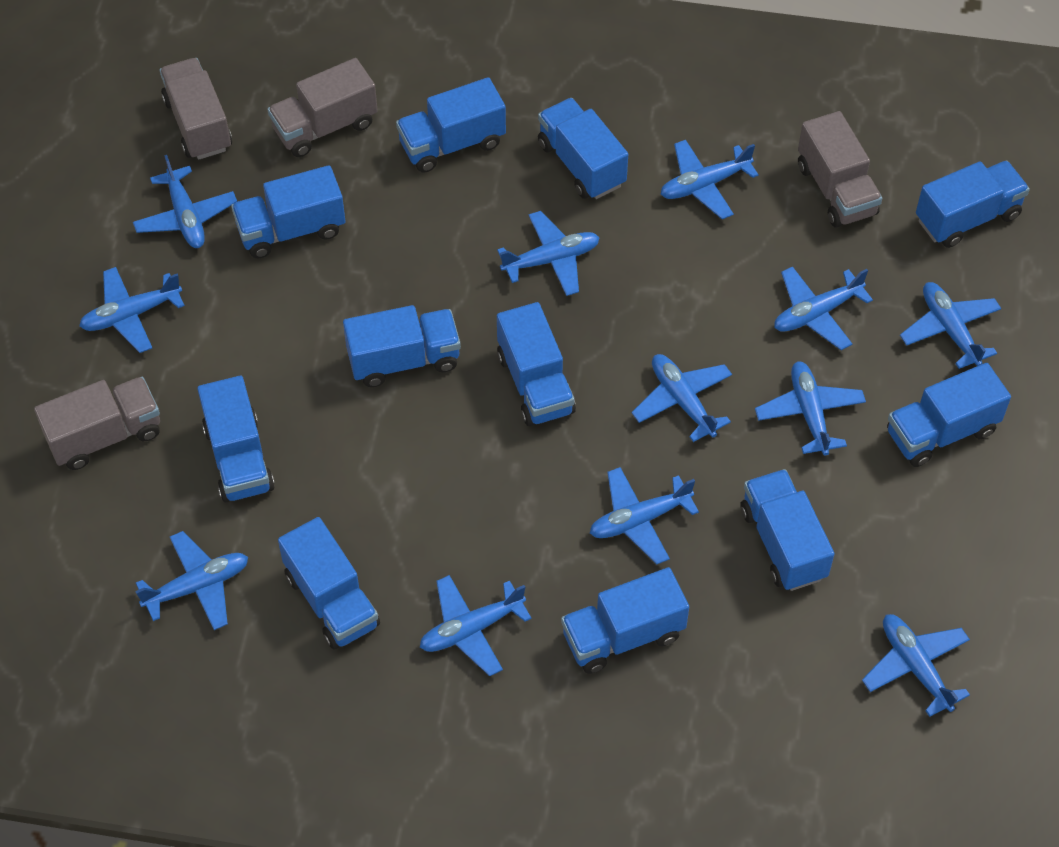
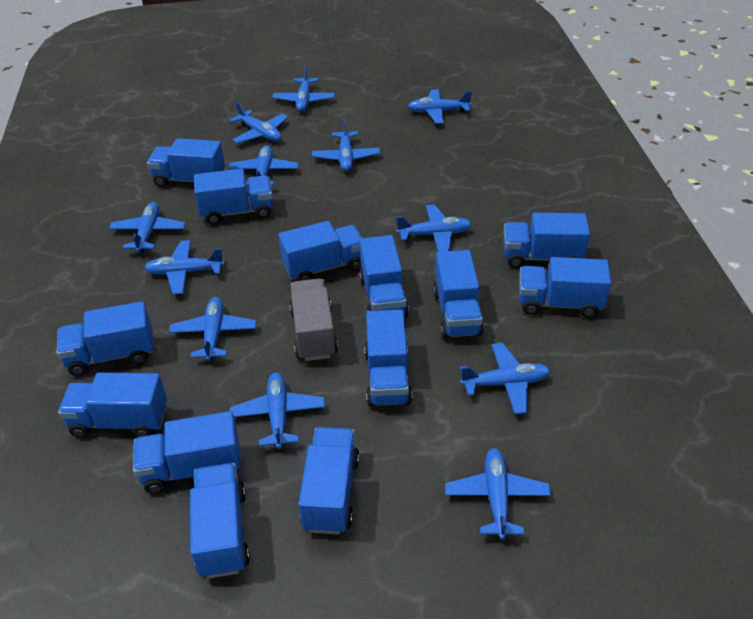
blue truck: [197,376,275,502] [231,165,345,259] [278,517,380,649] [343,305,461,387] [396,77,506,173] [497,302,576,426] [538,98,628,199] [561,567,689,674] [740,469,834,591] [887,363,1011,467] [916,161,1030,248] = 11 -> [57,301,154,376] [58,373,167,438] [133,411,241,494] [147,138,225,187] [190,463,250,579] [194,169,273,225] [278,221,362,281] [298,427,360,534] [359,235,409,318] [364,310,412,407] [433,250,484,339] [503,213,590,268] [519,257,611,318] = 13
grey truck: [34,377,160,470] [160,58,232,160] [268,58,378,157] [798,111,882,228] = 4 -> [289,278,338,361] = 1

